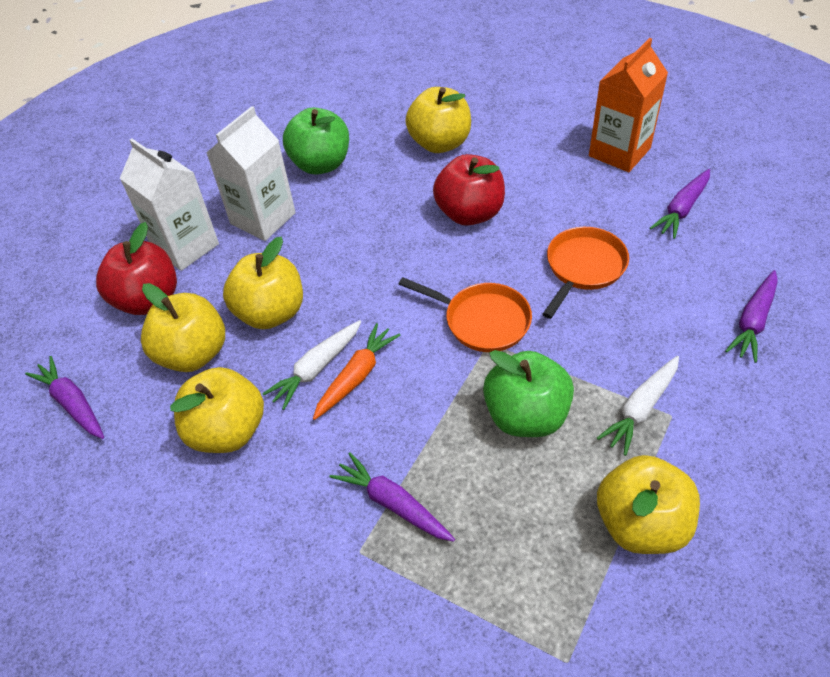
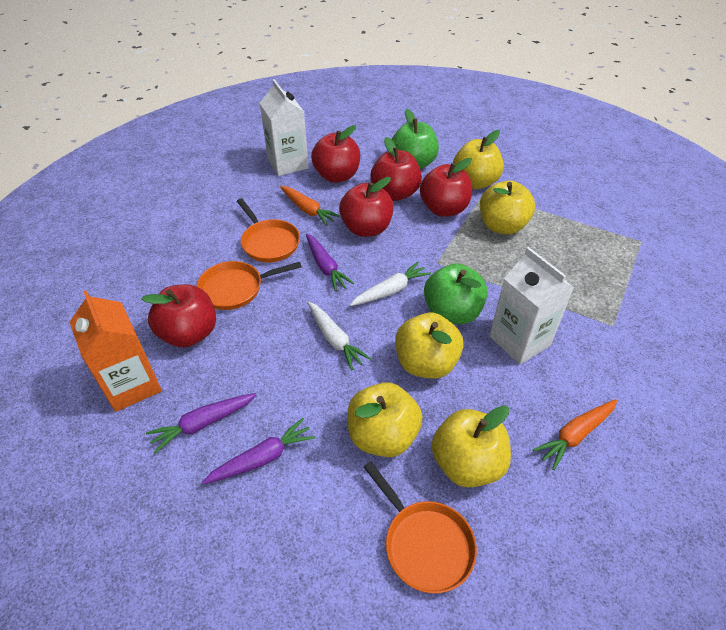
orange carrot: [313,323,400,420] = 1 -> [280,186,340,226] [533,399,617,470] = 2
orange pan: [399,277,532,352] [543,227,629,319] = 2 -> [197,261,302,310] [237,198,300,262] [364,462,477,594] = 3
purple carrot: [25,356,104,439] [329,452,455,542] [650,169,710,239] [725,270,778,363] = 4 -> [146,393,256,454] [202,418,315,484] [306,234,354,292] = 3
red apple: [96,222,177,315] [433,154,505,226] = 2 -> [141,284,216,348] [311,125,360,183] [339,177,394,237] [370,137,422,201] [420,158,472,217] = 5

